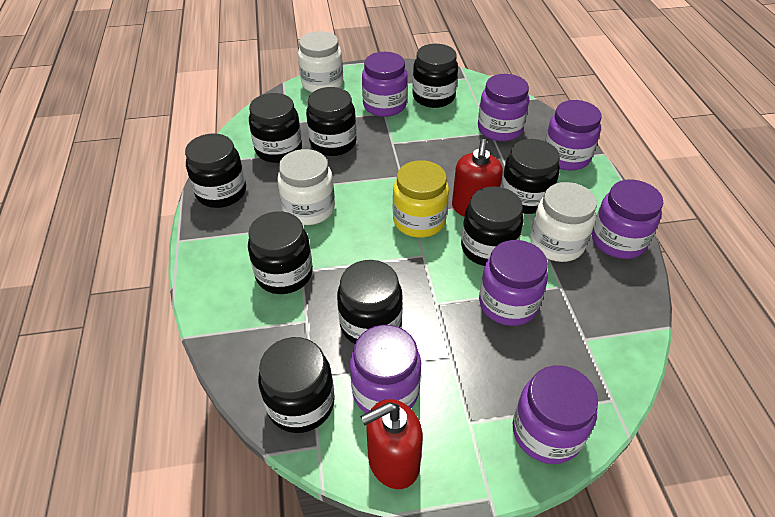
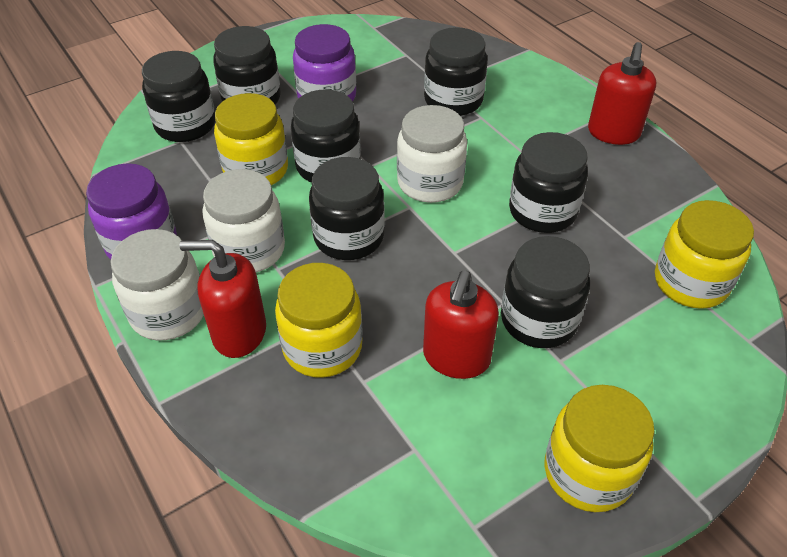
black jar: [185,133,246,208] [248,211,313,294] [249,93,302,163] [258,337,334,433] [306,87,357,156] [337,260,403,344] [412,44,458,108] [461,186,524,266] [501,139,560,214] = 9 -> [142,51,215,142] [213,26,281,104] [291,89,361,183] [309,157,385,260] [424,27,488,116] [501,236,590,348] [509,132,588,233] = 7
purple jar: [350,325,421,413] [362,52,408,117] [478,74,529,141] [479,240,548,326] [513,365,598,464] [545,100,602,171] [592,179,663,259] = 7 -> [86,163,177,260] [293,24,356,102] = 2
red soap dispenser: [360,399,423,489] [452,139,503,216] = 2 -> [180,240,266,358] [423,271,499,379] [588,42,656,145] = 3
yellow jar: [393,160,449,238] = 1 -> [214,93,288,185] [275,263,363,378] [544,385,655,512] [655,200,754,309] = 4

